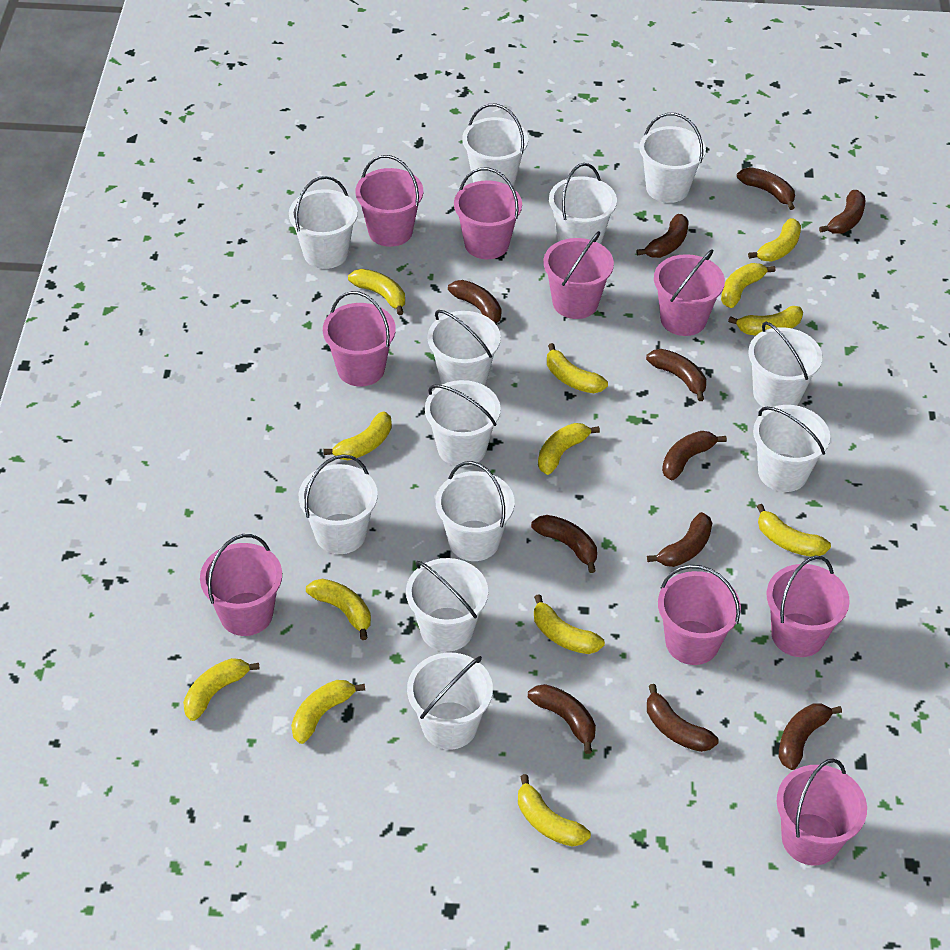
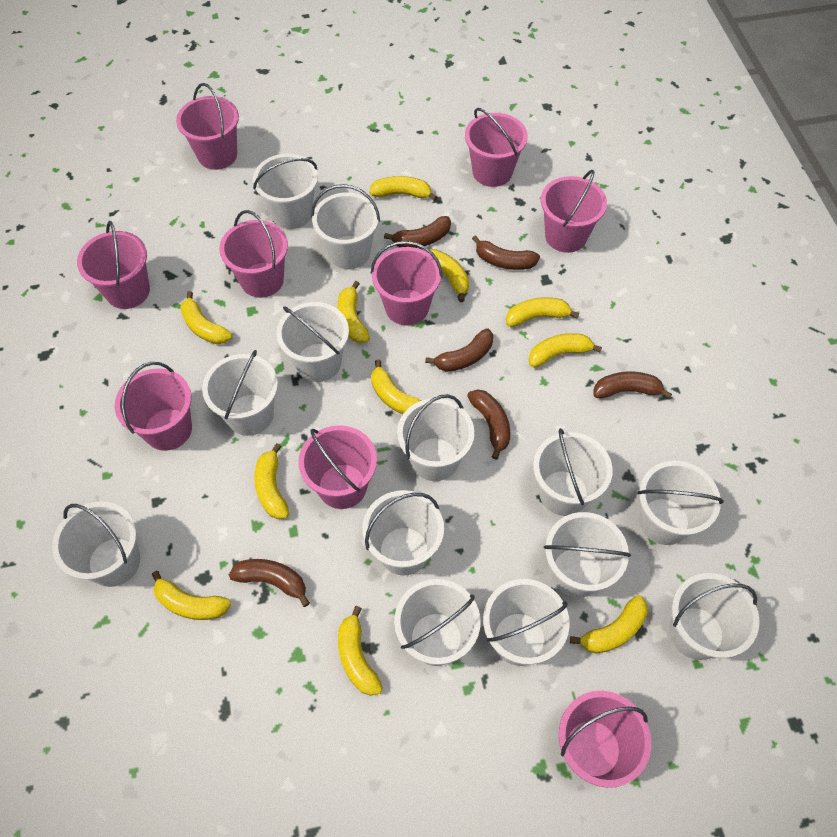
brown banana: [448,280,502,325] [528,684,596,754] [531,515,597,573] [636,214,689,258] [646,349,706,401] [647,512,712,567] [647,684,718,752] [662,431,727,480] [737,167,795,210] [779,704,842,770] [819,190,865,234] = 11 -> [229,559,310,607] [384,216,451,248] [425,328,493,372] [467,389,510,460] [472,235,540,270] [593,372,672,399] = 6
white bucket: [289,176,358,269] [299,454,378,554] [406,558,488,652] [407,653,493,750] [425,380,501,467] [427,310,501,386] [436,461,515,561] [462,104,528,186] [549,163,617,244] [639,113,706,203] [748,322,823,407] [753,405,830,492] = 12 -> [52,501,140,587] [202,350,278,436] [253,153,318,229] [276,302,349,382] [311,184,380,269] [362,490,444,575] [394,579,480,666] [397,394,474,481] [483,579,570,666] [533,428,613,516] [544,512,631,598] [638,461,724,545] [669,573,760,660] = 13
yellow banana: [183,658,260,721] [291,680,365,744] [306,579,371,640] [323,411,392,460] [348,269,405,315] [518,774,591,847] [534,594,605,654] [538,423,600,475] [547,343,608,393] [721,263,775,308] [728,306,803,335] [748,218,801,262] [757,504,831,557] = 13 -> [152,571,231,620] [180,291,232,344] [254,443,289,519] [337,281,370,343] [338,606,383,696] [369,176,437,201] [371,360,422,414] [426,249,469,302] [506,297,579,327] [528,333,602,367] [570,595,648,654] = 11

